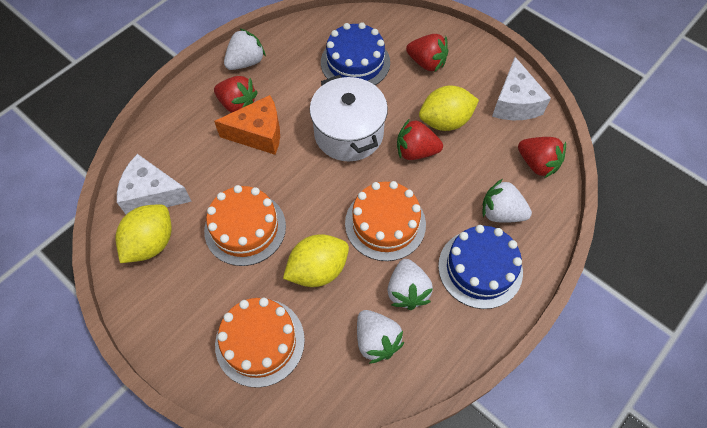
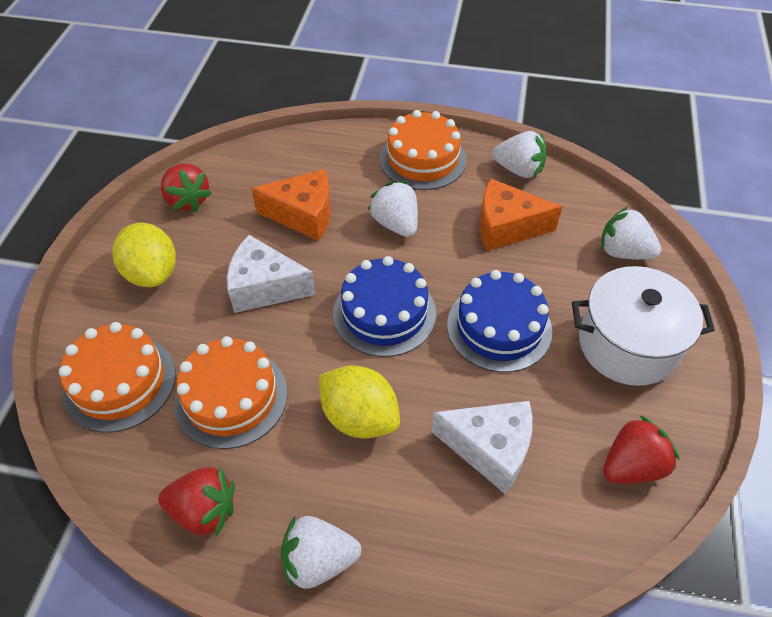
orange cheese: [214,95,280,155] = 1 -> [251,169,331,241] [480,179,562,251] = 2
red strawberry: [214,76,258,113] [397,118,443,160] [406,34,448,72] [518,137,566,178] = 4 -> [158,467,235,536] [161,163,212,212] [603,415,680,484] = 3
yellow lemon: [115,204,172,263] [283,234,349,287] [419,86,479,131] = 3 -> [113,223,176,287] [319,365,400,439] = 2

